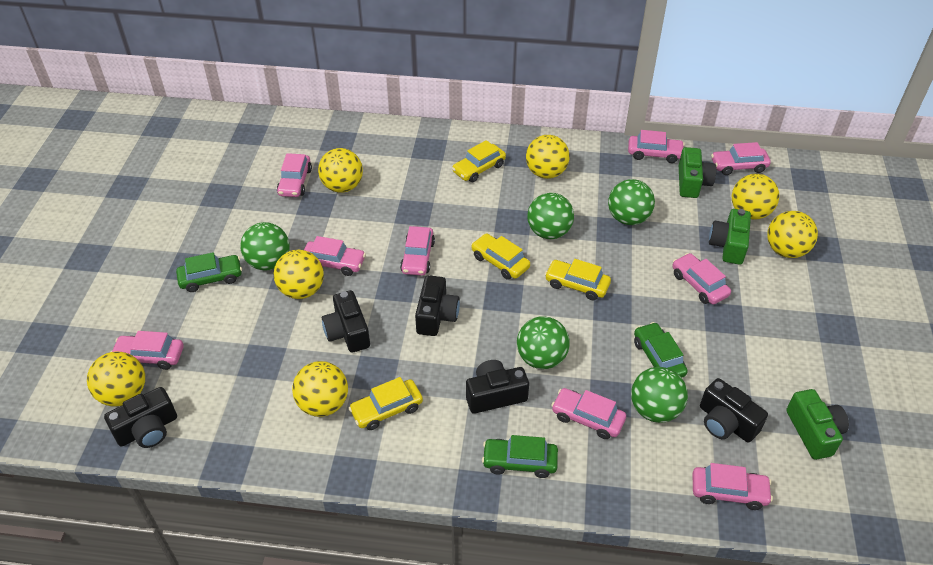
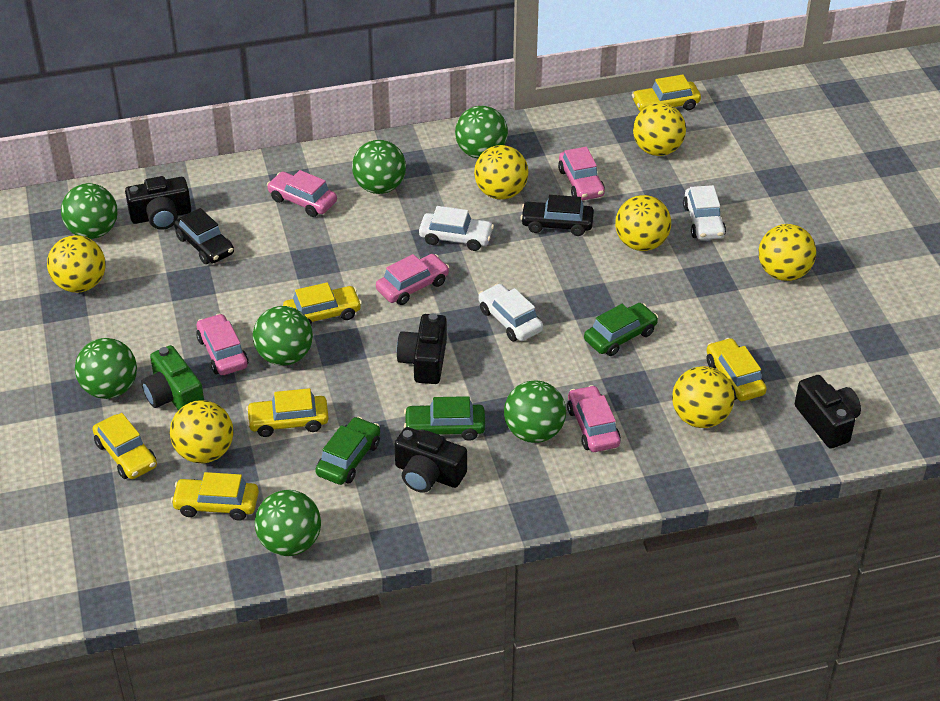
black camera: [104,387,177,448] [322,290,370,353] [415,275,460,336] [466,360,529,414] [700,378,768,442] = 5 -> [125,176,191,230] [394,427,467,493] [397,313,447,384] [795,375,861,449] = 4
black car: none = 0 -> [174,208,234,264] [520,195,594,236] = 2
green ball: [240,222,289,270] [517,316,570,369] [527,193,574,239] [608,179,655,225] [631,367,688,423] = 5 -> [61,183,118,239] [75,338,137,399] [253,306,313,366] [255,490,321,556] [352,140,406,194] [455,106,508,158] [504,381,566,443] = 7
green camera: [679,147,716,198] [709,209,751,265] [786,389,849,460] = 3 -> [141,345,204,410] = 1
pink car: [111,331,184,370] [277,153,312,197] [304,236,366,276] [400,226,435,276] [551,388,626,439] [628,130,685,163] [672,253,731,304] [692,463,773,510] [711,142,771,175] = 9 -> [196,313,248,375] [267,170,337,217] [376,254,450,305] [558,147,605,200] [567,385,621,452] = 5
white car: none = 0 -> [419,206,494,251] [478,284,543,341] [683,185,726,240] = 3
yellow car: [349,377,423,430] [452,140,506,182] [471,233,530,280] [545,259,611,300] = 4 -> [93,413,157,479] [171,472,259,521] [246,388,329,437] [283,282,362,325] [632,75,701,112] [706,338,767,401] = 6

